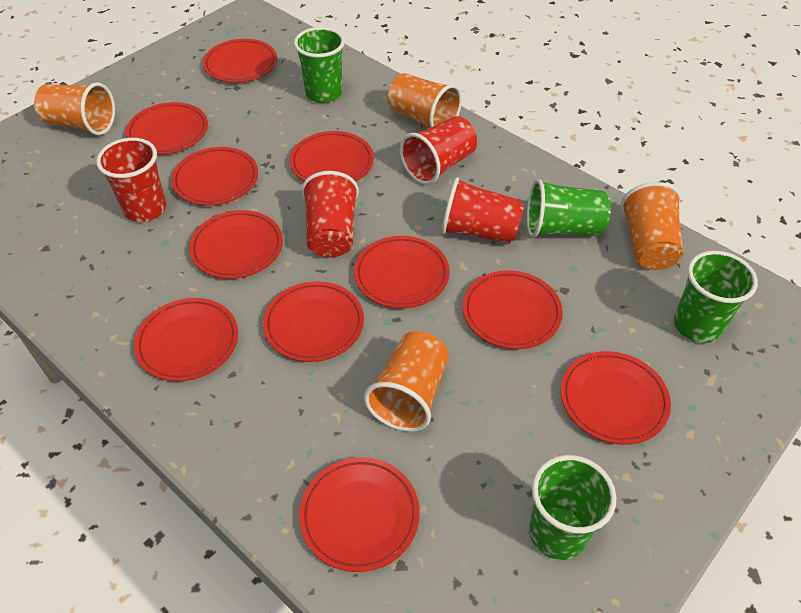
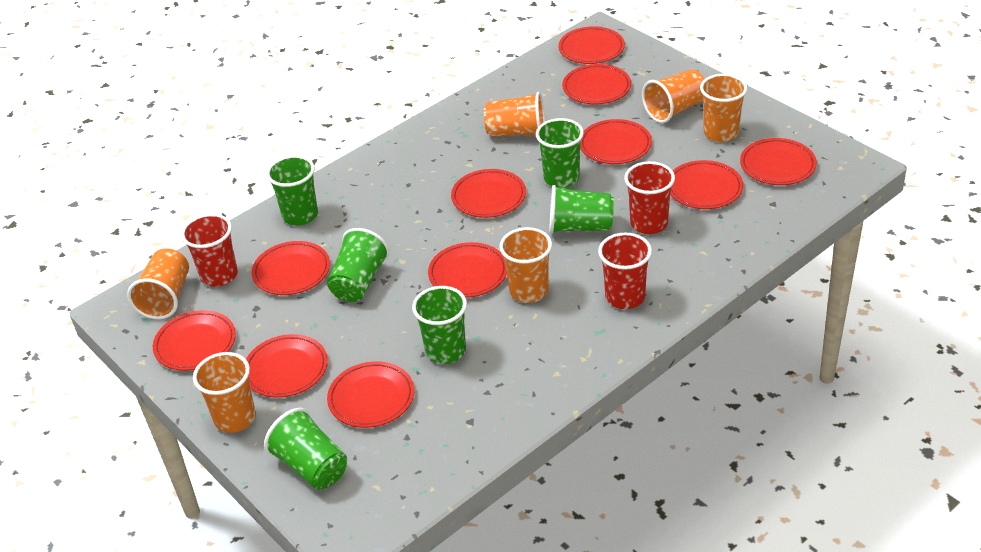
green cup: [294,27,345,103] [527,179,611,238] [529,455,617,560] [674,251,758,343] = 4 -> [264,408,347,490] [266,155,318,226] [327,228,390,302] [412,286,467,364] [536,118,584,188] [550,185,614,234] = 6
orange cup: [34,82,115,135] [364,331,449,432] [387,73,462,128] [621,182,684,270] = 4 -> [127,248,189,319] [193,352,256,433] [484,92,545,137] [499,227,552,303] [642,69,705,123] [700,74,747,142] = 6
red cup: [96,138,166,222] [301,171,359,258] [400,116,477,185] [441,177,524,244] = 4 -> [181,214,238,287] [598,233,652,309] [624,161,675,234] = 3

